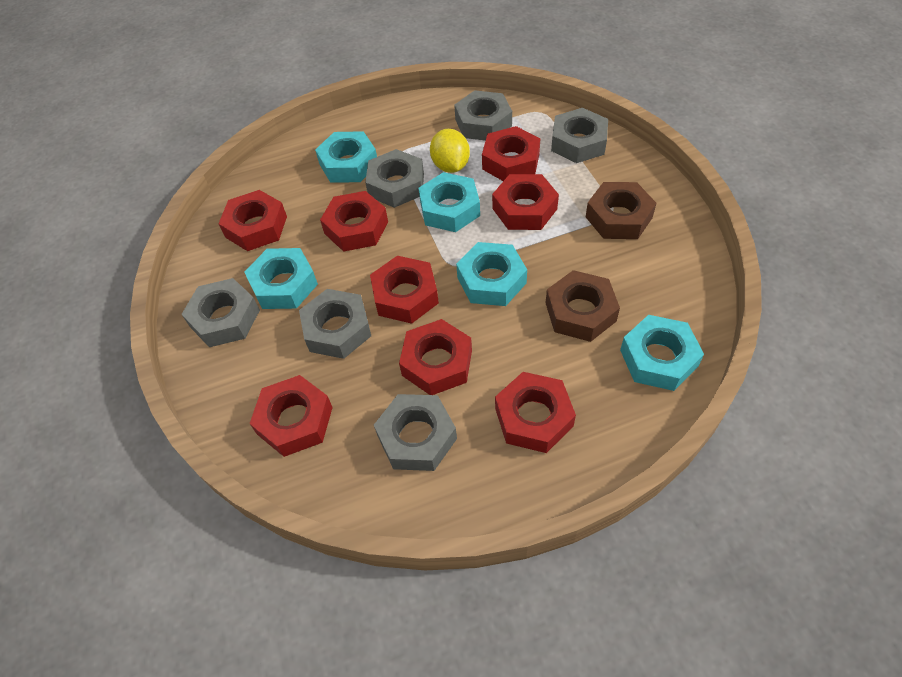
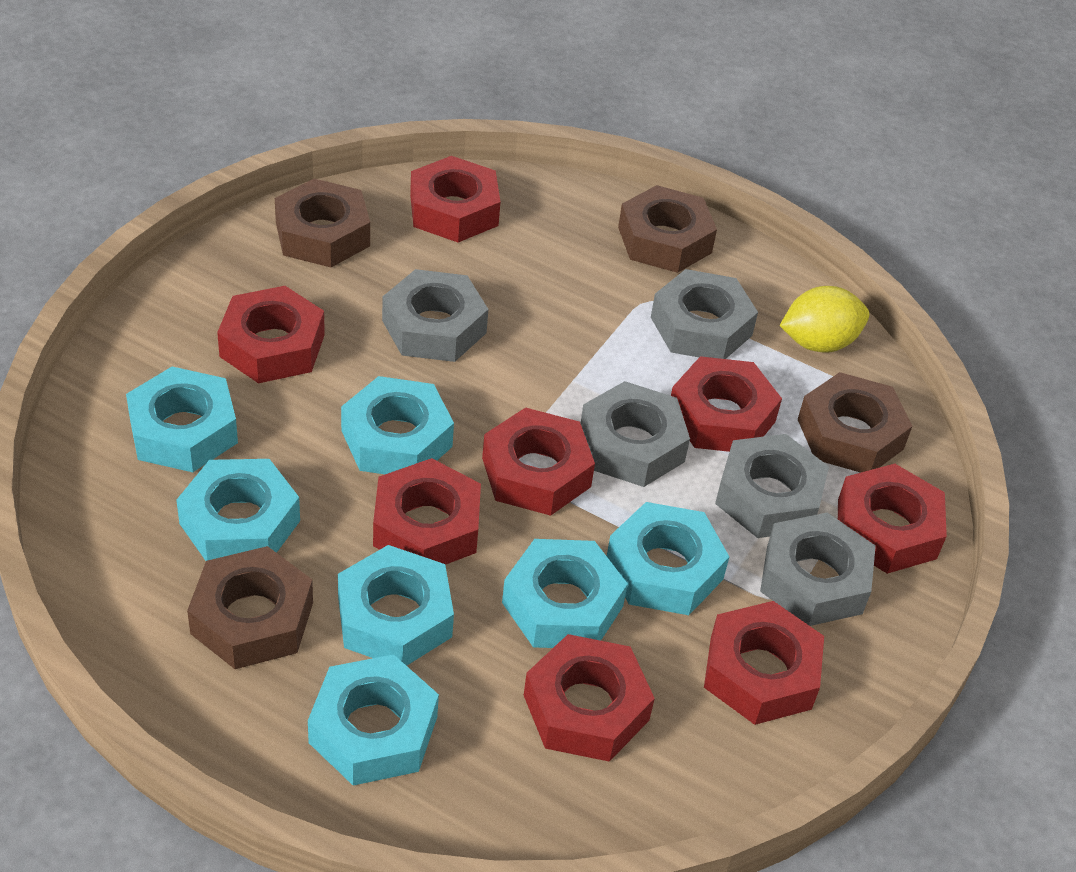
brown nut: [546,270,620,342] [586,182,657,239] = 2 -> [187,546,313,669] [275,178,370,267] [618,185,717,273] [797,372,912,473] = 4
grey nut: [181,278,260,347] [299,289,371,359] [365,149,424,208] [374,394,457,471] [454,90,512,141] [551,108,608,163] = 6 -> [382,269,488,362] [580,381,690,487] [651,269,758,359] [715,434,829,538] [760,513,876,626] = 5
turquoise nut: [245,248,318,309] [315,131,377,183] [418,172,480,232] [456,242,527,306] [620,315,704,391] = 5 -> [126,366,238,472] [176,459,300,561] [308,654,439,786] [338,545,454,666] [341,376,454,474] [502,539,628,648] [607,502,729,615] = 7

